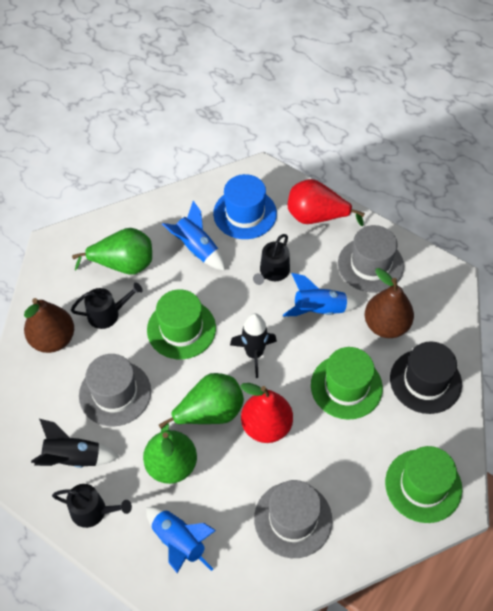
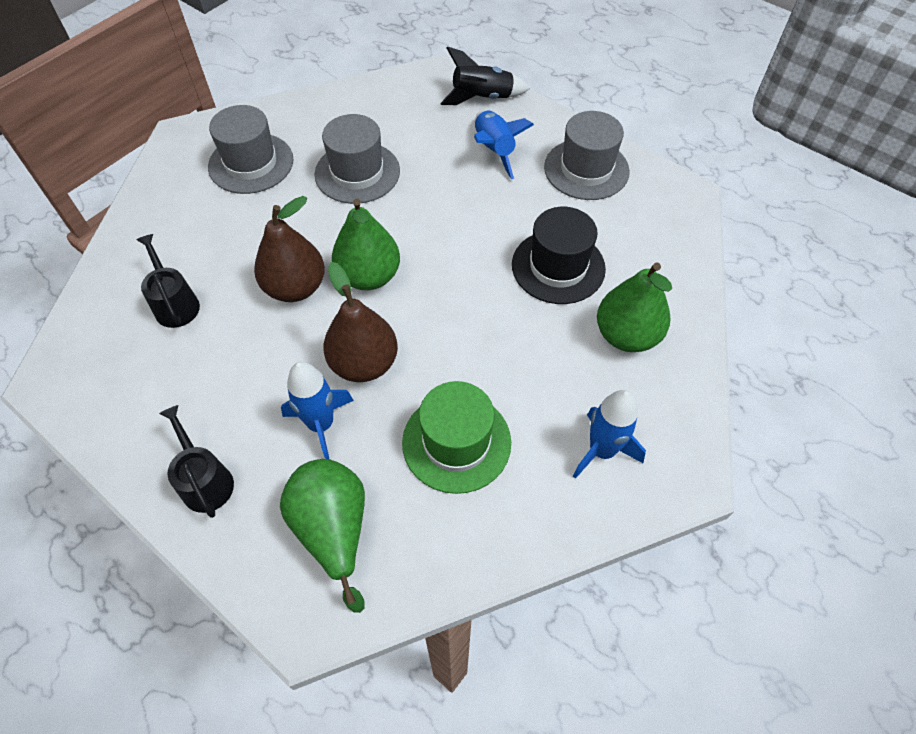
black rocket: [31,419,120,468] [230,313,277,378] = 2 -> [440,47,530,105] = 1
black watering can: [52,484,132,528] [71,283,143,329] [253,234,290,285] = 3 -> [136,234,200,328] [159,405,234,518] = 2
blue hat: [213,174,277,239] = 1 -> none = 0
green hat: [147,289,216,359] [311,347,383,420] [385,446,462,523] = 3 -> [402,381,511,494] = 1
red pear: [241,383,293,443] [288,179,365,226] = 2 -> none = 0

